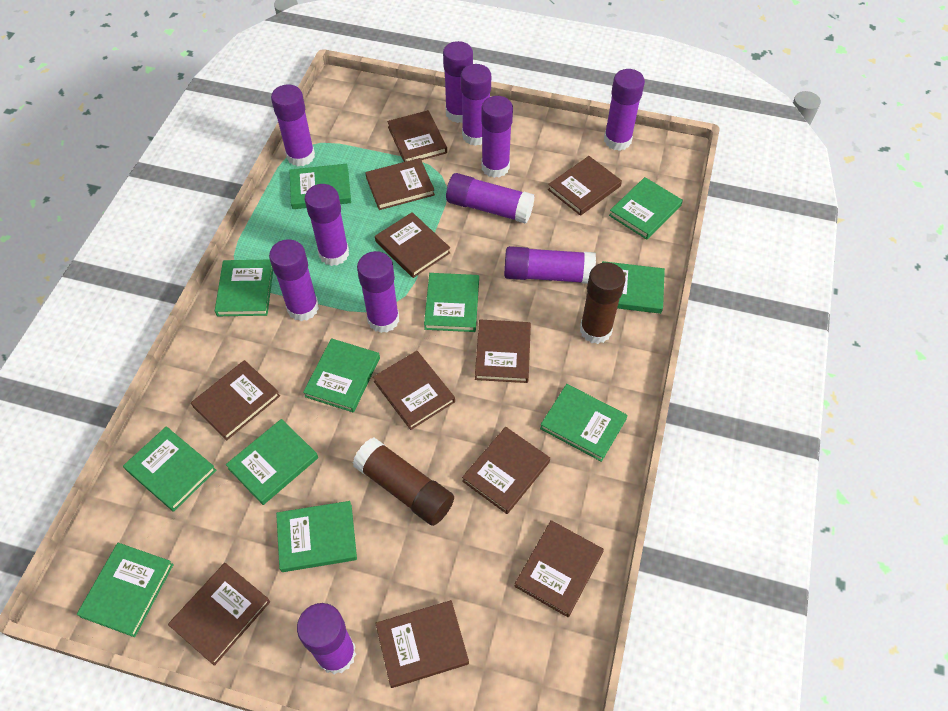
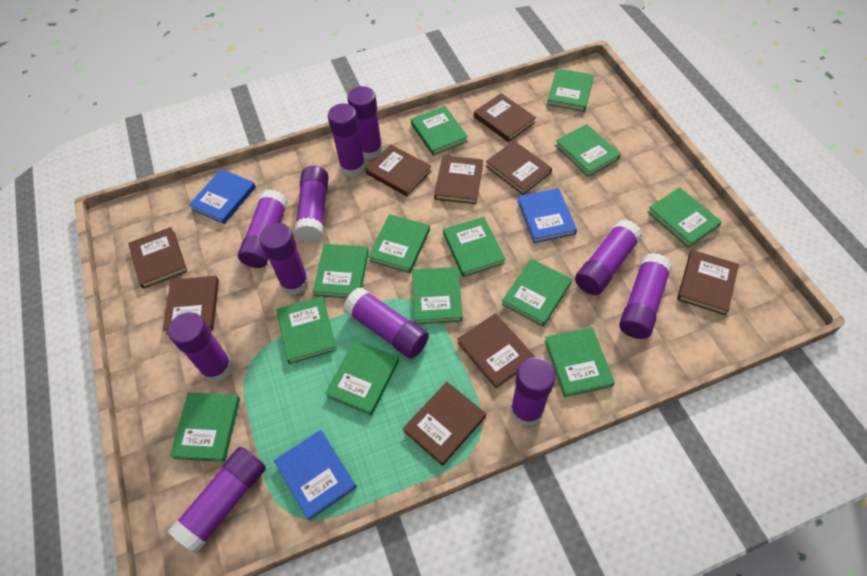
blue book: none = 0 -> [189,169,256,224] [274,430,357,520] [517,188,577,243] = 3
brown book: [168,563,271,666] [191,360,280,440] [365,158,435,210] [373,351,455,430] [375,212,451,278] [375,600,469,688] [387,110,447,162] [462,427,550,514] [475,319,531,383] [514,520,604,617] [548,156,622,216] = 11 -> [128,227,187,289] [163,276,219,335] [365,144,432,196] [403,382,486,466] [434,155,483,204] [457,313,535,388] [474,93,536,142] [486,141,552,195] [677,250,739,315] = 9
brown glue stick: [353,438,454,526] [580,262,626,344] = 2 -> none = 0
green book: [77,543,174,637] [123,426,216,512] [215,260,273,316] [226,419,318,505] [276,501,357,572] [289,164,351,209] [303,338,380,413] [424,273,479,332] [540,384,628,462] [602,261,665,314] [609,177,683,240] = 11 -> [170,393,240,462] [277,296,337,364] [313,244,369,298] [325,340,399,416] [368,214,430,273] [411,106,468,156] [412,267,463,324] [443,217,506,277] [502,259,572,327] [545,327,615,397] [547,68,594,112] [555,124,621,177] [647,187,722,248] = 13

